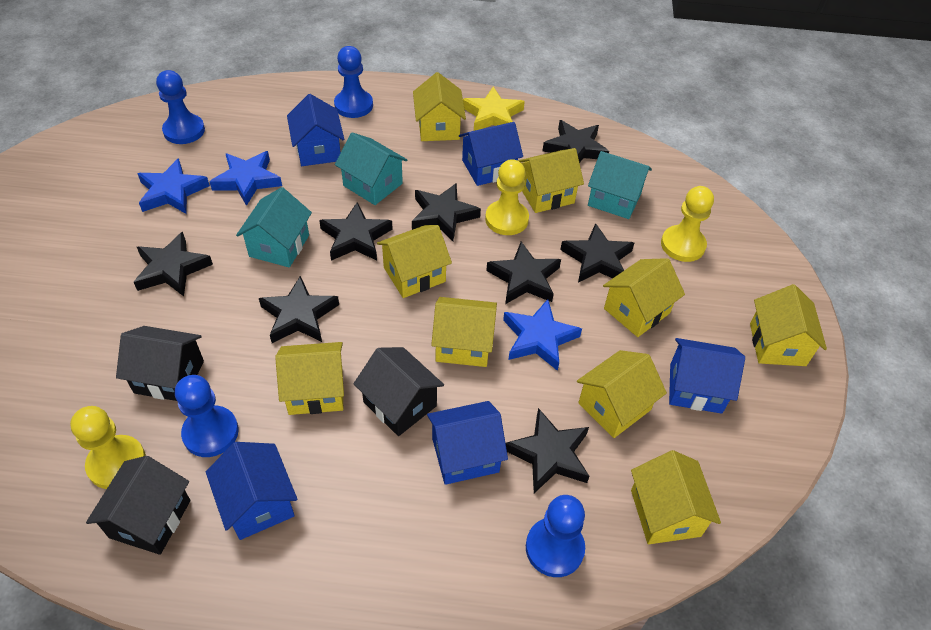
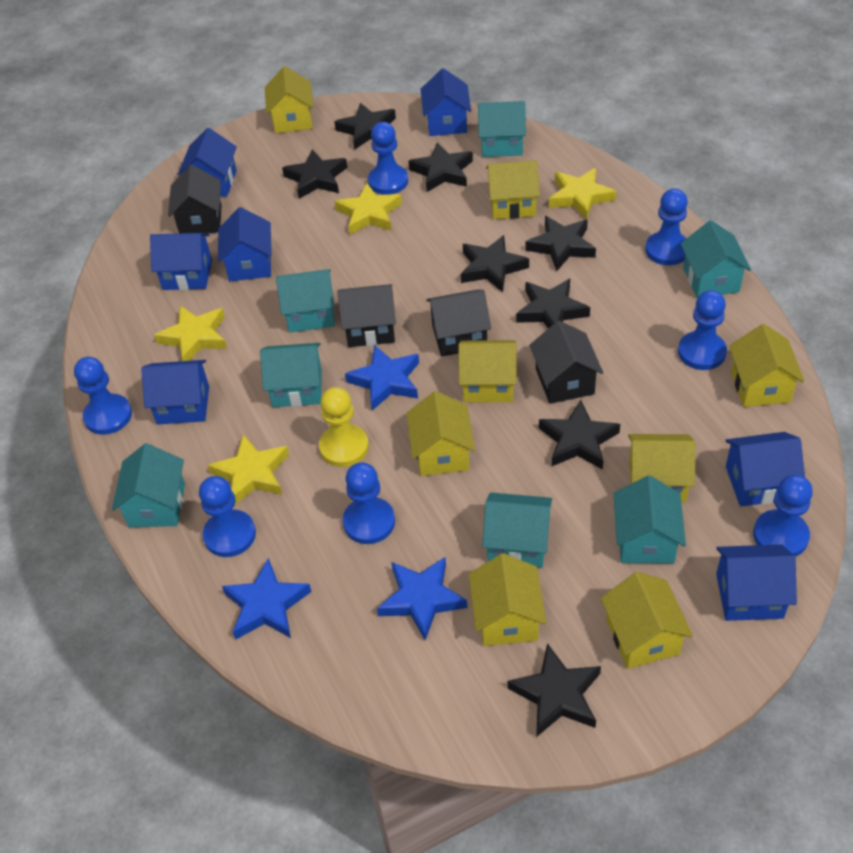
black house: [86,456,191,555] [116,326,204,401] [353,347,444,436] = 3 -> [168,165,221,233] [337,284,396,347] [426,290,491,356] [530,321,603,404] = 4
blue house: [206,442,297,540] [287,94,344,166] [427,401,508,485] [459,122,523,186] [669,338,745,414] = 5 -> [141,360,209,425] [150,233,212,290] [178,128,237,197] [218,207,272,281] [421,68,471,136] [716,544,797,621] [725,432,805,507] = 7
blue pawn: [156,70,205,144] [175,375,239,457] [334,46,373,118] [526,495,585,577] = 4 -> [74,357,132,435] [199,476,256,557] [343,463,395,544] [368,122,408,195] [645,189,688,265] [678,290,727,370] [753,475,813,557] = 7
turquoise house: [236,187,312,268] [335,132,407,205] [588,151,652,219] = 3 -> [112,443,185,527] [260,343,322,407] [276,269,335,333] [478,101,526,157] [482,493,552,568] [614,476,686,564] [681,220,751,299] = 7
yellow house: [275,342,344,415] [377,225,452,298] [413,72,466,141] [431,297,497,367] [517,148,584,213] [577,350,667,438] [603,258,685,337] [631,450,721,544] [750,284,827,366] = 9 -> [265,66,313,133] [406,391,475,476] [458,340,517,402] [469,553,546,646] [486,160,540,219] [601,572,693,669] [628,434,696,502] [729,324,804,407] = 8
yellow pawn: [70,406,146,489] [485,159,529,235] [661,186,714,262] = 3 -> [319,387,369,467] = 1
yellow star: [463,87,525,131] = 1 -> [154,306,227,361] [208,434,289,506] [335,183,402,235] [549,168,616,220] = 4

